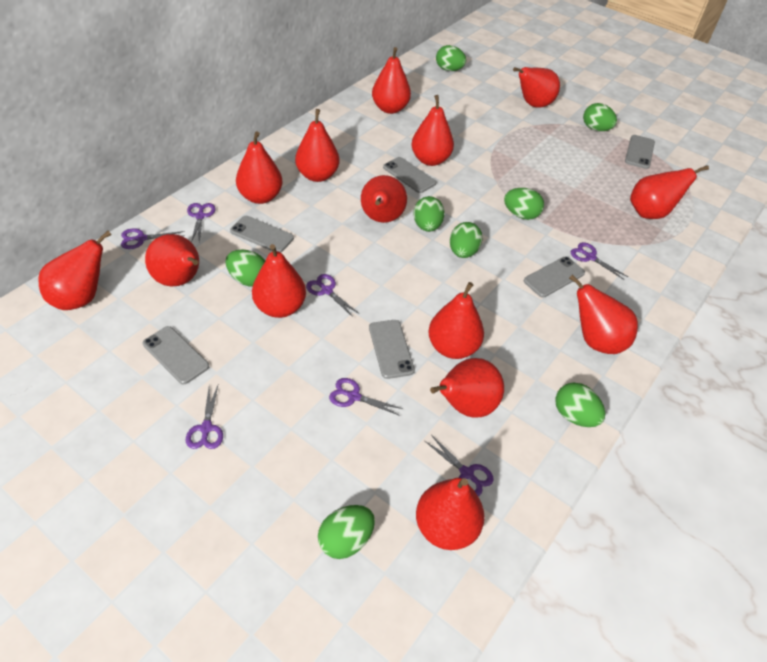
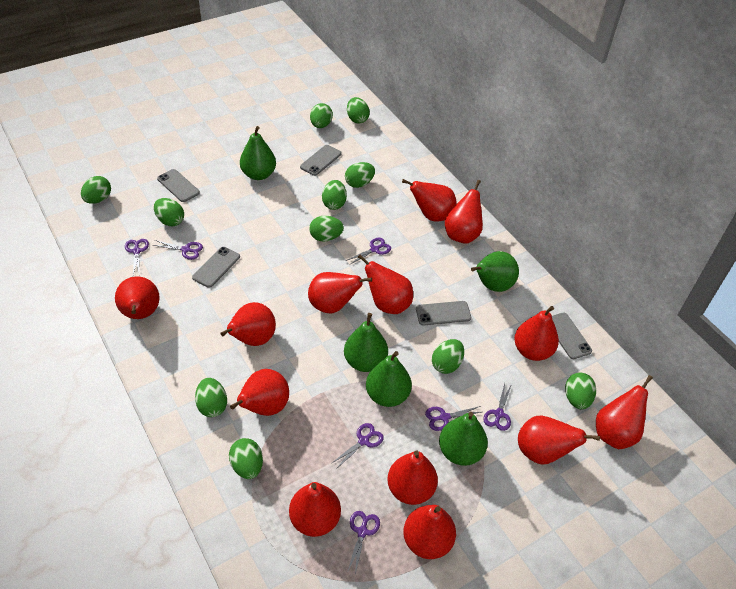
green egg: [225,250,265,286] [318,505,375,559] [413,196,445,232] [436,45,466,71] [450,222,483,258] [504,188,544,220] [555,383,605,427] [583,103,617,131] = 8 -> [81,176,111,204] [154,198,184,226] [195,378,227,417] [229,438,263,479] [309,216,344,242] [310,103,333,128] [322,180,347,210] [345,162,375,188] [347,97,370,124] [432,339,464,374] [565,372,596,409] = 11
green pear: none = 0 -> [240,126,276,180] [344,313,388,372] [366,351,412,407] [439,412,488,466] [471,251,519,292] = 5
grey phone: [143,326,209,385] [230,216,294,252] [369,320,415,379] [383,157,436,193] [524,257,585,298] [625,135,655,169] = 6 -> [157,169,200,202] [192,247,240,288] [300,145,342,176] [416,301,471,326] [552,312,592,359] = 5
red pear: [38,231,112,310] [145,234,199,287] [236,131,283,204] [252,244,306,318] [295,109,339,182] [361,175,407,223] [372,47,411,114] [412,95,454,166] [416,478,485,550] [428,282,484,359] [430,358,504,417] [513,67,560,108] [569,274,638,354] [630,165,709,219] = 14 -> [115,276,160,319] [220,302,276,346] [230,369,289,416] [289,482,341,537] [308,272,372,313] [358,254,413,314] [387,450,438,505] [402,179,457,222] [403,505,456,559] [445,180,483,244] [514,306,559,361] [518,416,600,465] [596,375,653,449] = 13

